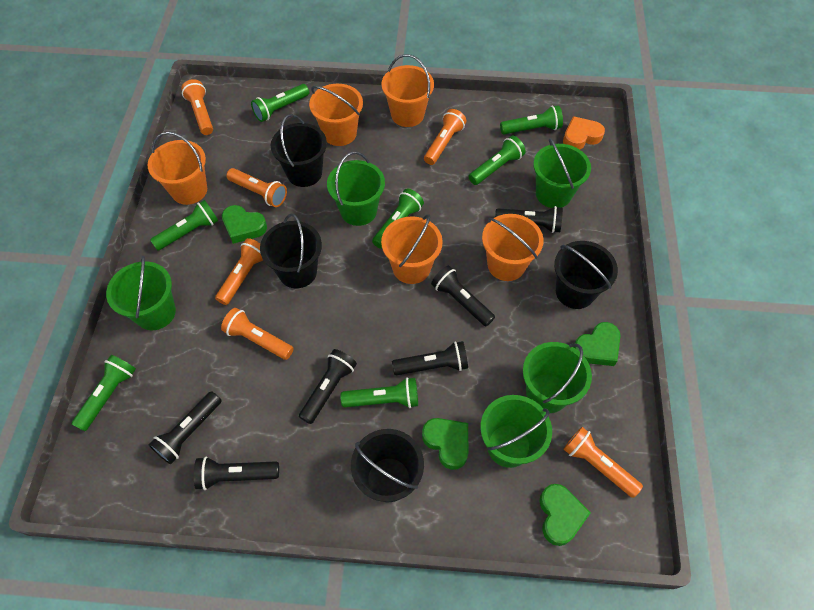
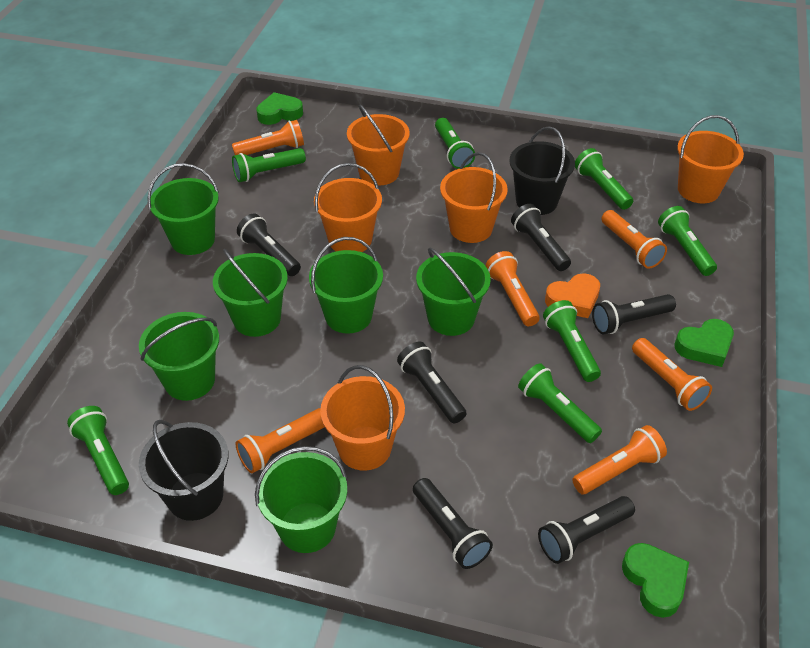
black bucket: [260,214,322,288] [271,114,327,187] [351,429,424,502] [554,241,618,309] = 4 -> [139,420,228,521] [509,127,575,215] = 2
green bucket: [106,256,176,330] [327,152,385,226] [480,395,552,468] [523,342,592,413] [533,138,591,208] = 5 -> [139,312,219,401] [147,163,219,255] [213,249,288,337] [255,446,347,553] [309,237,383,334] [416,248,491,336] = 6
green heart: [222,205,267,244] [422,418,469,470] [539,484,591,546] [574,322,620,366] = 4 -> [256,92,303,125] [622,543,689,618] [675,319,734,367] = 3

